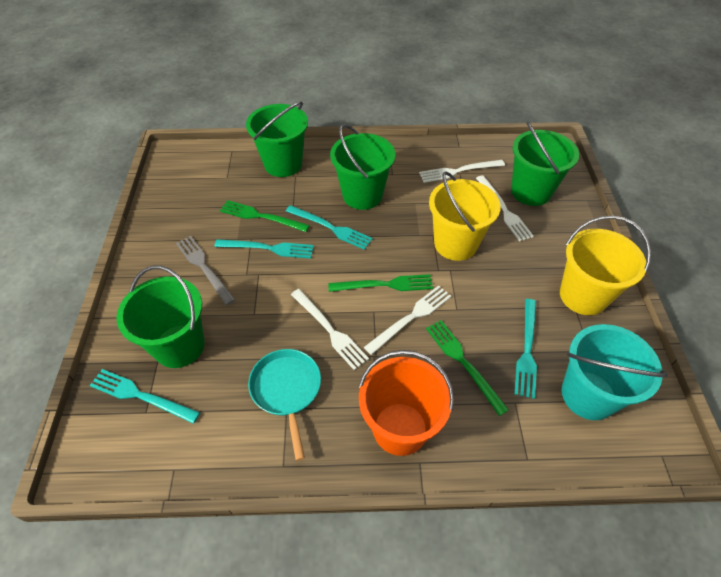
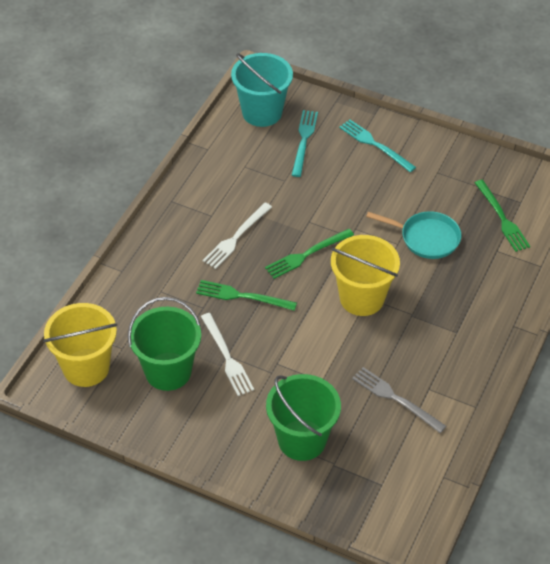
green bucket: [116,266,205,368] [246,101,308,177] [330,124,395,210] [511,121,579,206] = 4 -> [128,297,201,391] [266,374,341,461] = 2
orange bucket: [359,350,454,456] = 1 -> none = 0
turquoise fork: [89,369,200,424] [214,239,314,259] [286,205,373,250] [514,299,537,399] = 4 -> [292,110,318,177] [339,119,416,172] = 2
white fork: [291,289,369,370] [364,285,452,355] [419,160,505,183] [476,175,534,242] = 4 -> [201,313,254,396] [203,202,272,269] = 2

